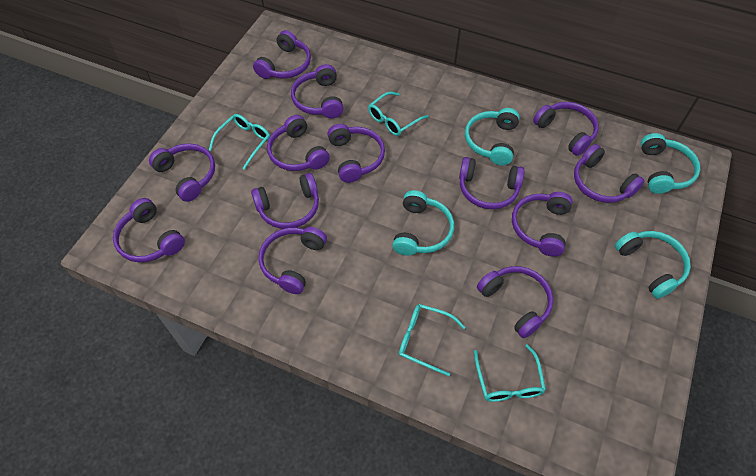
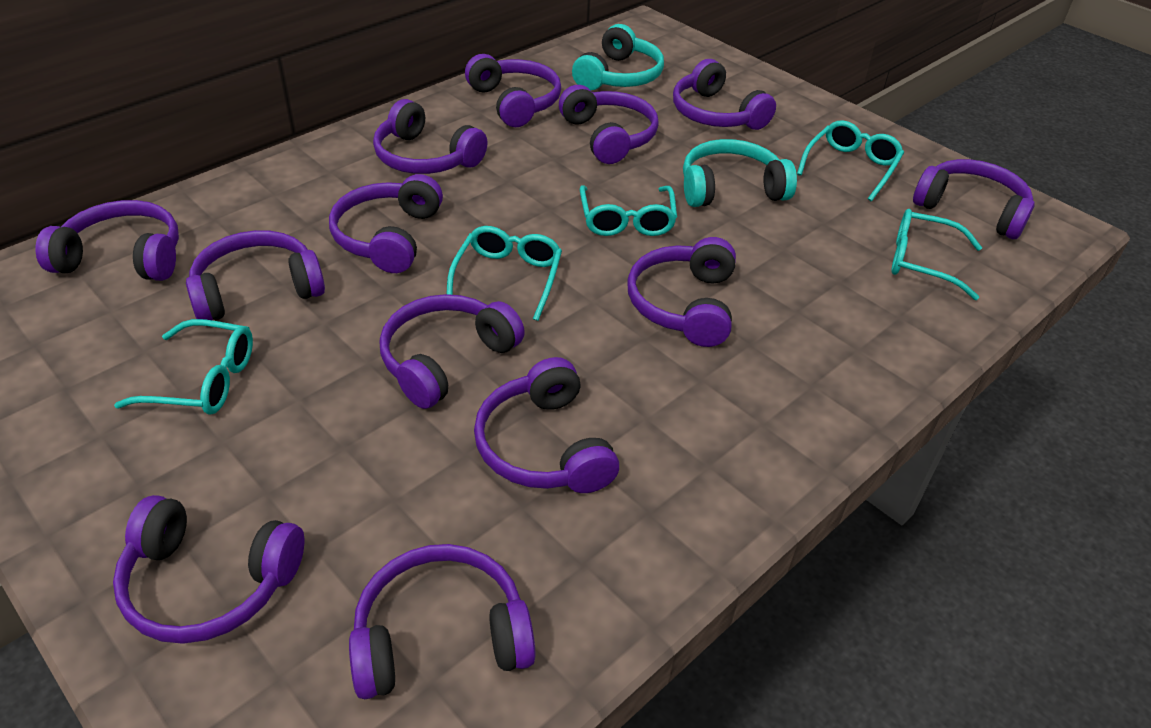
turquoise glasses: [209,114,270,170] [368,92,429,136] [399,304,466,376] [474,344,546,402] = 4 -> [114,319,253,415] [447,226,562,321] [580,185,677,236] [797,120,904,201] [891,209,982,300] = 5
turquoise headphones: [392,190,454,256] [465,108,520,165] [615,231,691,299] [641,133,700,194] = 4 -> [572,24,664,90] [683,139,797,207] = 2

